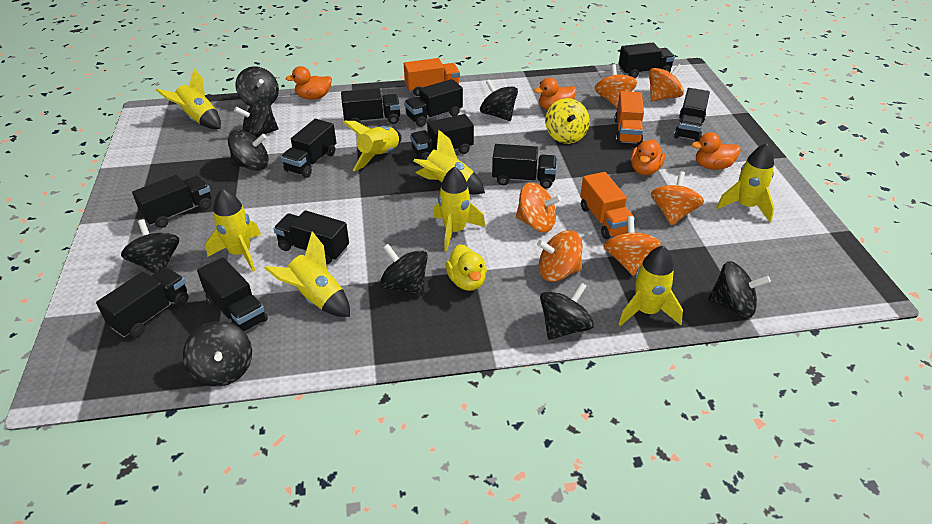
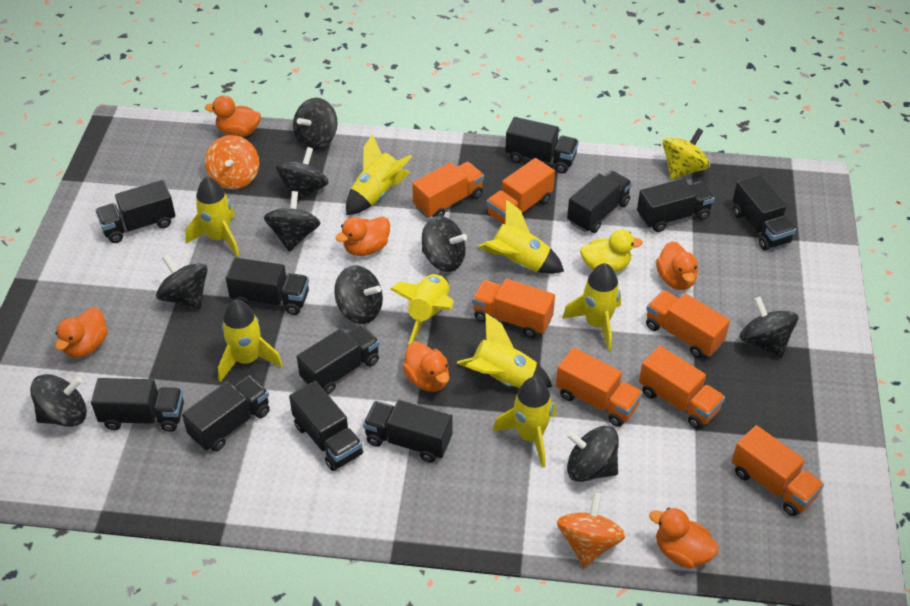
orange duck: [285,66,332,100] [534,78,576,110] [631,139,665,175] [692,132,741,170] = 4 -> [55,307,108,358] [205,95,261,137] [335,217,390,256] [402,341,449,392] [649,508,719,569] [656,241,698,290] = 6
orange spinning top: [516,183,561,232] [537,230,582,282] [594,64,637,108] [604,216,661,276] [649,64,684,102] [651,171,704,225] = 6 -> [205,135,259,190] [557,493,626,567] = 2
orange truck: [404,58,460,96] [580,172,635,239] [614,91,644,145] = 3 -> [412,162,484,218] [472,279,555,338] [487,158,555,224] [556,348,643,427] [639,346,725,429] [646,290,730,358] [732,425,824,516] = 7

